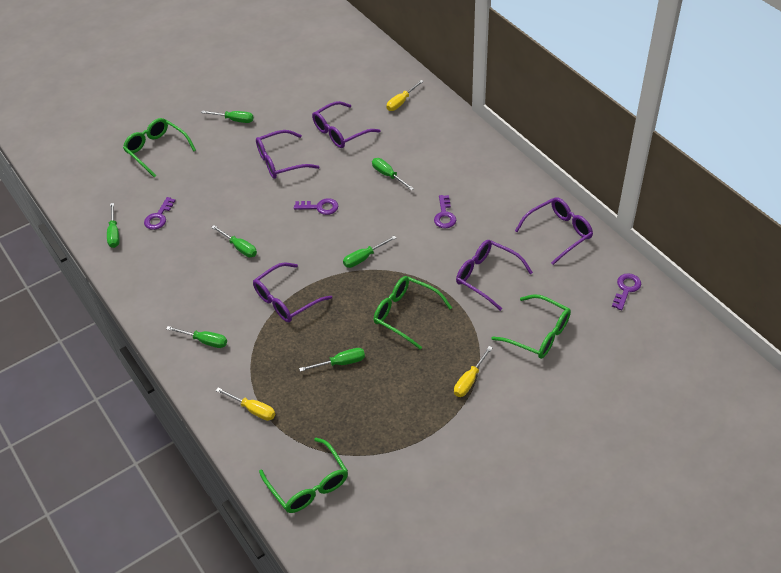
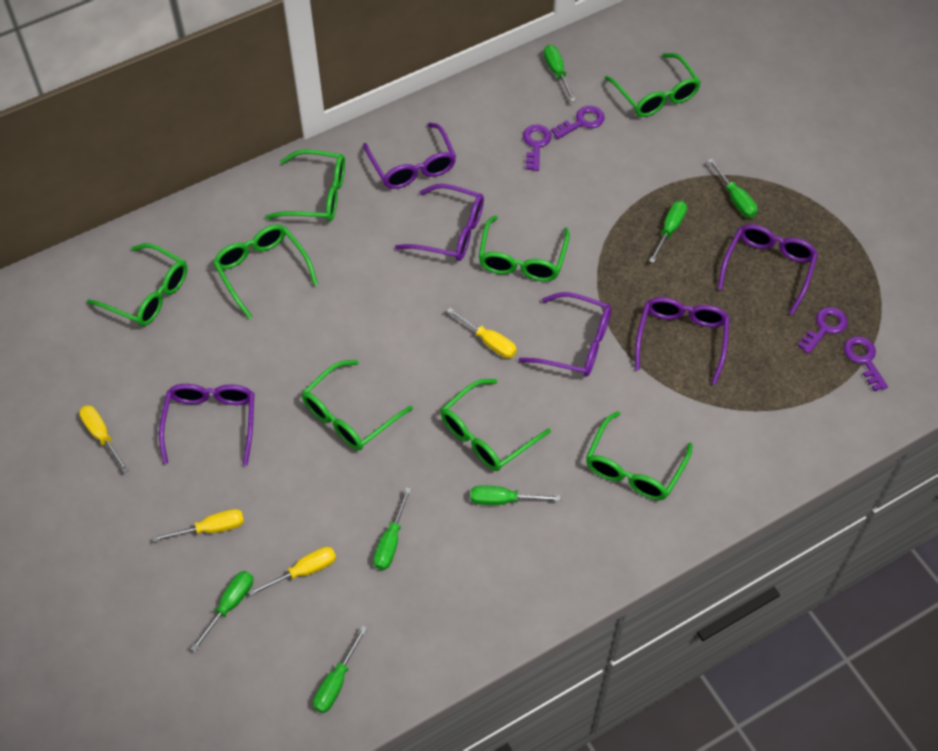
green glasses: [123,118,196,178] [259,438,348,513] [374,276,452,349] [491,294,571,359] = 4 -> [87,243,188,326] [213,224,318,319] [265,150,345,222] [302,360,413,450] [441,379,551,471] [478,216,570,281] [586,411,693,500] [604,53,701,117] = 8
purple glasses: [253,262,332,322] [256,130,320,179] [312,101,380,148] [456,240,533,311] [515,197,593,265] = 5 -> [159,384,254,466] [363,123,456,189] [395,184,484,261] [518,292,611,377] [635,297,730,385] [718,224,818,315] = 6
yellow screwdriver: [216,388,275,421] [386,80,424,111] [454,346,492,397] = 3 -> [79,405,129,473] [152,509,244,542] [248,547,336,596] [447,308,517,358] = 4

